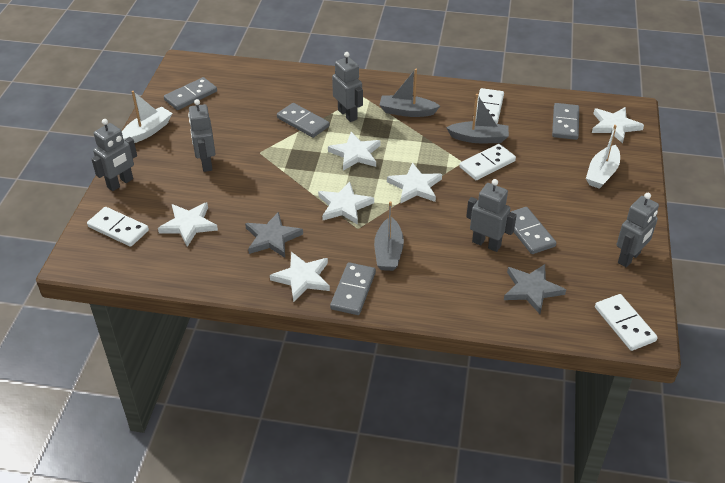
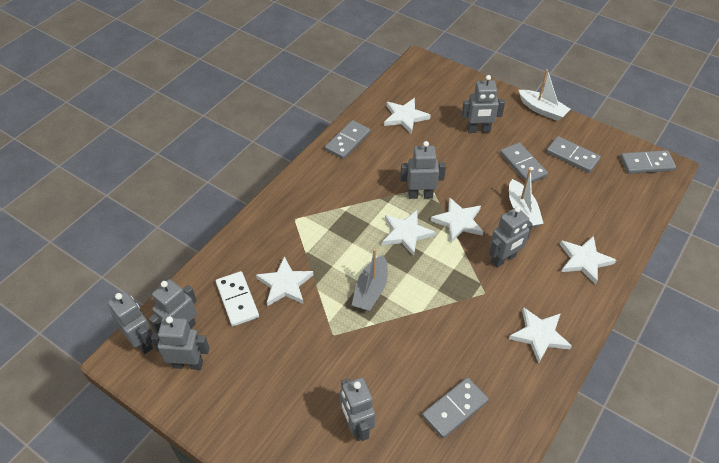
grey boat: [374,201,404,271] [380,69,440,117] [446,94,509,143] = 3 -> [352,249,388,311] = 1
grey robot: [92,119,137,191] [188,99,216,172] [332,52,363,122] [466,179,517,252] [616,193,659,267] = 5 -> [108,291,153,354] [149,279,197,333] [151,316,209,370] [340,377,375,441] [400,141,446,199] [462,75,505,133] [489,206,533,268] = 7
grey star: [245,212,303,258] [504,264,566,314] = 2 -> none = 0
white domino: [87,207,149,247] [460,144,516,180] [473,88,504,124] [595,294,658,351] = 4 -> [216,271,259,326] = 1

